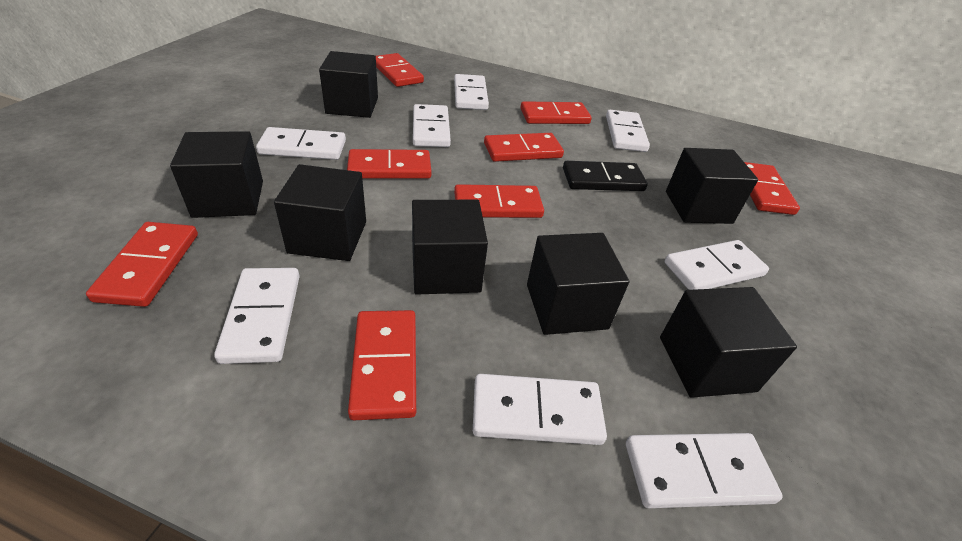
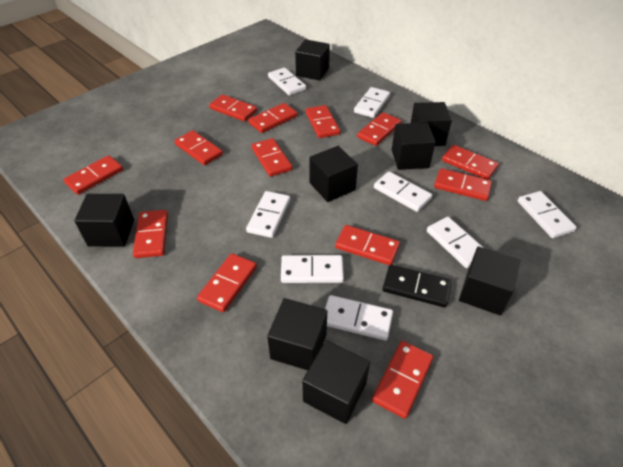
black cube: [170,131,263,218] [274,164,366,261] [319,51,378,118] [412,200,488,295] [527,233,629,335] [660,287,797,398] [666,148,758,224] = 7 -> [74,194,134,247] [267,298,327,370] [295,39,330,81] [302,340,370,424] [309,146,358,202] [392,122,436,170] [411,102,452,146] [459,246,520,315] = 8
red domino: [86,222,198,307] [347,149,432,179] [348,310,416,420] [376,53,424,87] [454,184,544,218] [484,133,564,162] [521,101,592,124] [744,162,800,215] = 8 -> [63,155,123,195] [133,210,168,258] [174,130,223,165] [197,253,257,312] [209,94,257,122] [248,103,298,133] [251,138,292,177] [305,105,340,138] [335,225,400,265] [357,112,402,146] [372,341,433,419] [434,168,492,201] [442,145,499,180] = 13

